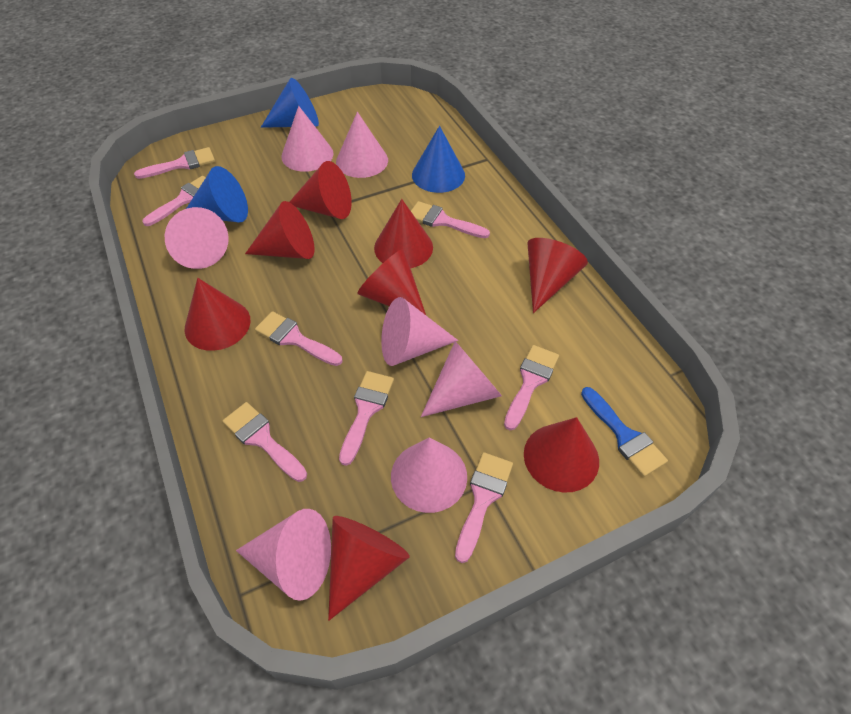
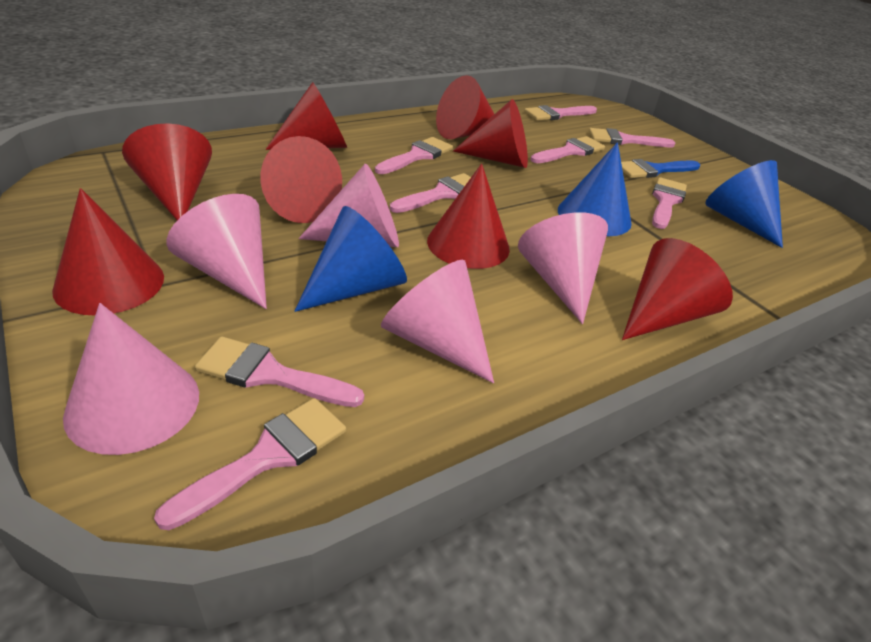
pink cone: [165,207,229,269] [236,509,331,601] [281,106,334,172] [336,112,388,178] [381,297,458,366] [391,437,467,513] [421,341,502,417] = 7 -> [63,303,199,455] [166,194,267,309] [299,164,399,247] [381,260,494,384] [518,213,608,324] = 5

